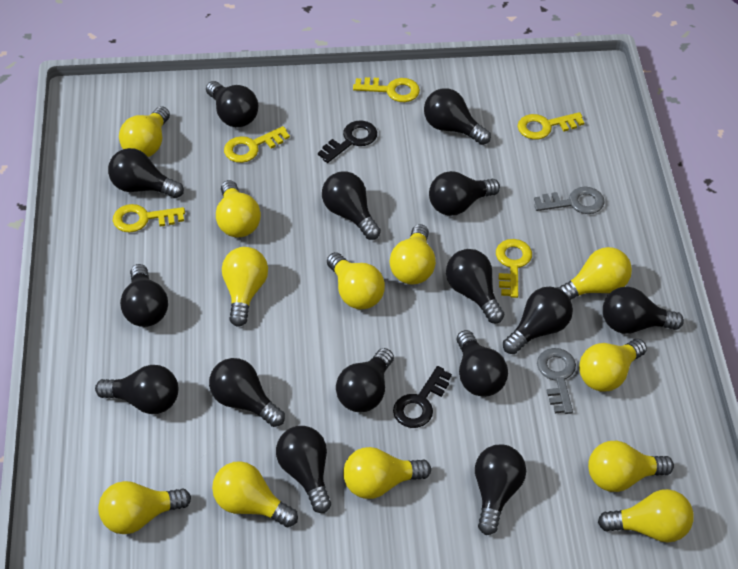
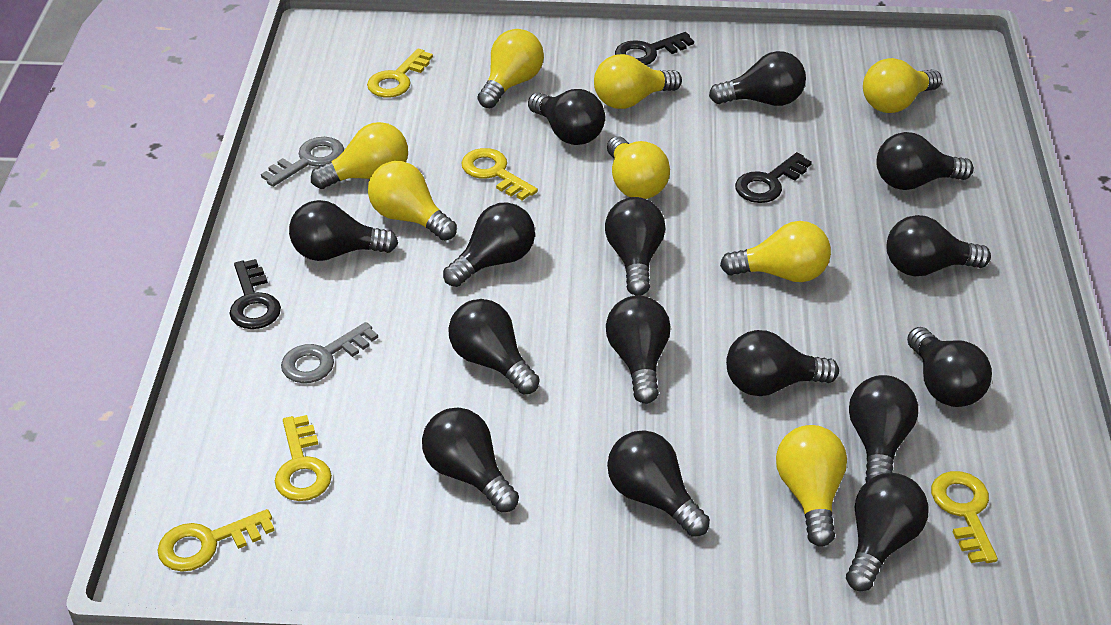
black key: [318,120,377,163] [393,366,452,428] = 2 -> [229,259,281,329] [615,32,694,65] [735,152,812,203] = 3
yellow light bulb: [98,481,191,534] [119,106,170,157] [212,461,298,527] [216,180,261,237] [222,247,268,327] [327,252,385,310] [343,447,431,499] [390,224,436,285] [557,247,632,300] [579,339,647,392] [588,441,674,492] [598,489,694,543] = 12 -> [311,122,408,189] [368,161,457,241] [478,29,544,108] [594,54,682,109] [607,137,670,199] [720,221,831,282] [776,425,847,547] [863,58,942,113] = 8

